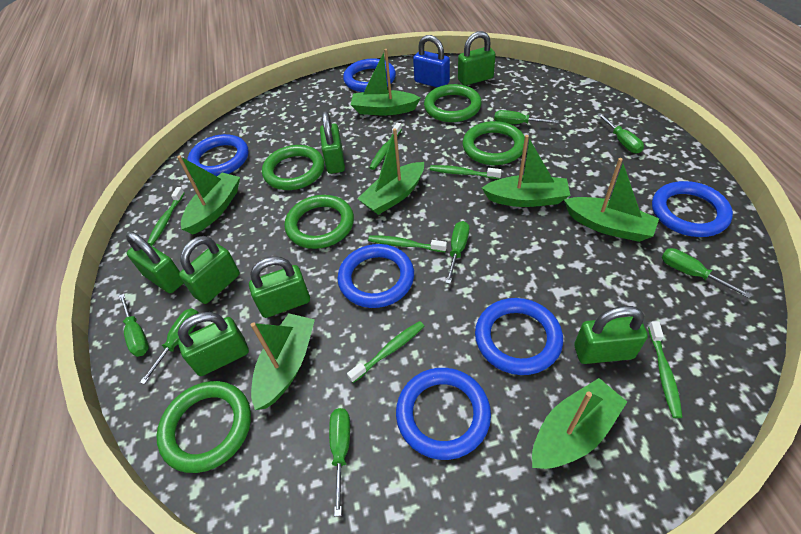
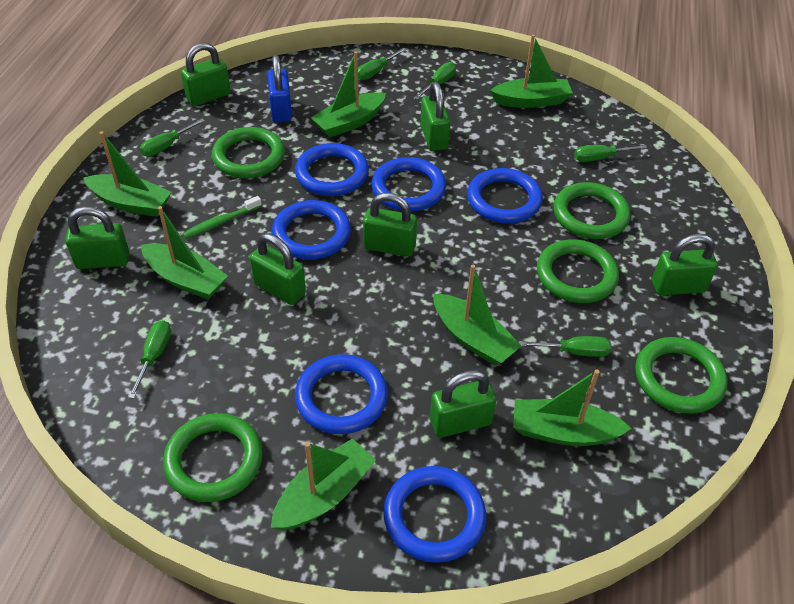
green screwdriver: [119,294,149,357] [140,308,198,384] [329,408,350,516] [445,221,469,284] [494,110,559,124] [597,113,644,153] [662,248,752,298] = 7 -> [128,320,171,399] [140,118,205,157] [358,48,407,80] [414,62,456,100] [518,336,612,357] [574,145,647,162] = 6
green toothbrush: [147,187,185,245] [347,321,424,383] [368,235,447,252] [369,123,402,170] [430,165,502,179] [648,321,683,418] = 6 -> [183,196,262,239] = 1

